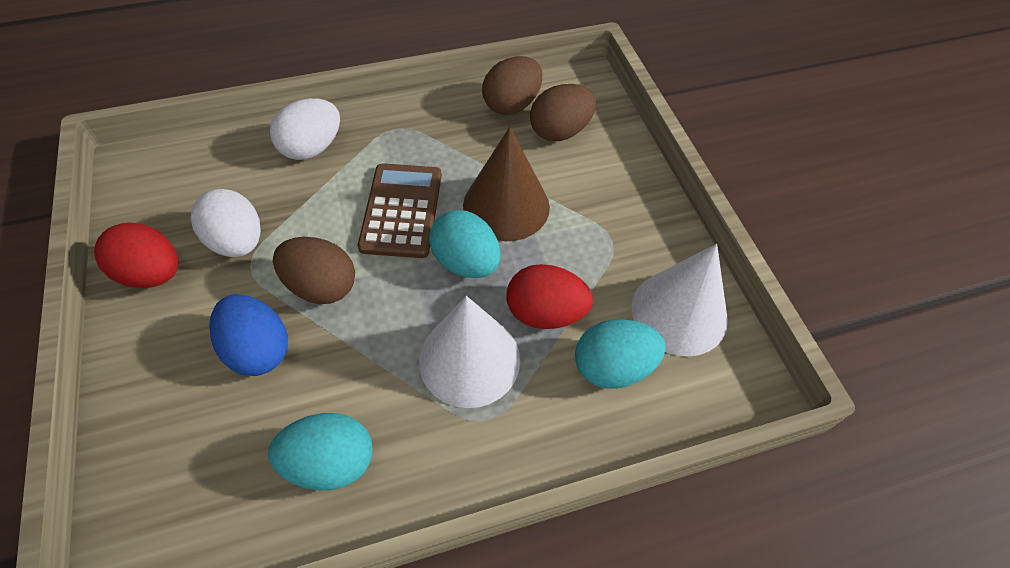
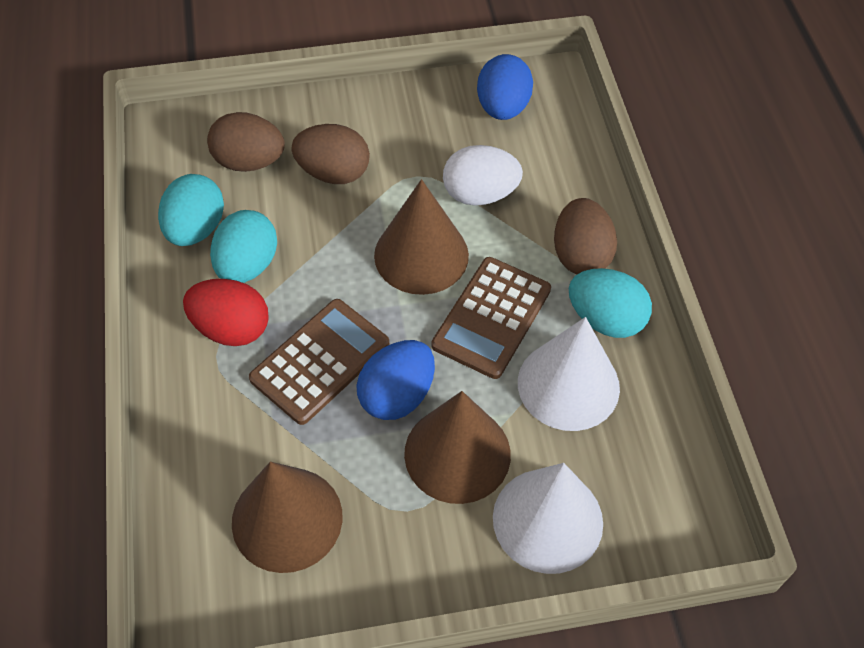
blue egg: [209,294,288,376] = 1 -> [356,340,435,420] [477,54,533,120] = 2
brown calculator: [358,163,442,258] = 1 -> [249,299,389,425] [431,257,551,379] = 2
brown cone: [463,127,550,241] = 1 -> [232,462,343,573] [374,179,469,295] [404,391,511,504] = 3
red egg: [94,223,178,288] [506,264,593,329] = 2 -> [183,279,269,346] = 1
white egg: [190,189,261,257] [270,98,340,160] = 2 -> [443,145,523,206] = 1

